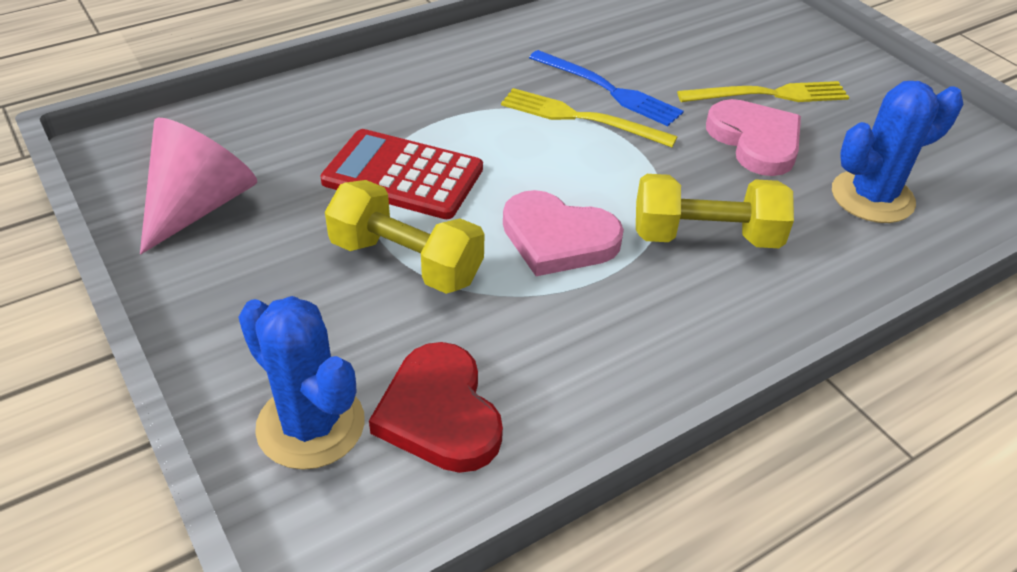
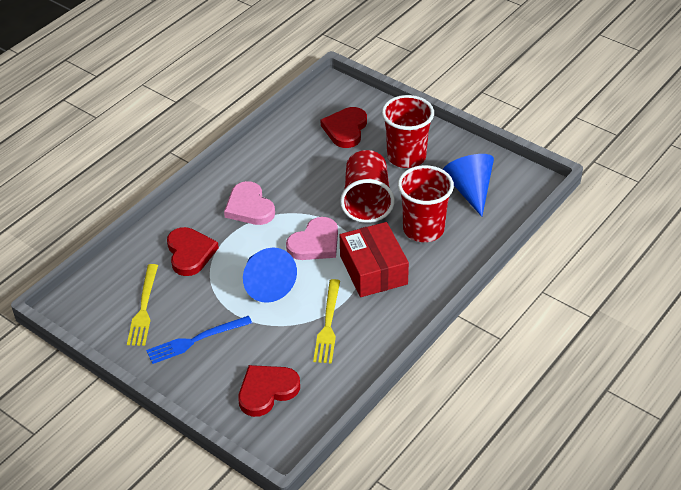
blue cactus: [238,296,365,470] [832,81,963,223] = 2 -> none = 0
blue cone: none = 0 -> [243,248,297,303] [443,154,494,217] = 2
pink cone: [140,118,257,254] = 1 -> none = 0
red box: none = 0 -> [340,222,409,297] = 1
red calculator: [320,129,483,219] = 1 -> none = 0
red cup: none = 0 -> [340,150,395,223] [382,95,434,168] [398,165,454,242] = 3
red heart: [369,342,503,473] = 1 -> [167,227,219,276] [238,365,300,417] [321,107,367,148] = 3
yellow dumbbell: [325,180,484,294] [636,174,794,248] = 2 -> none = 0

